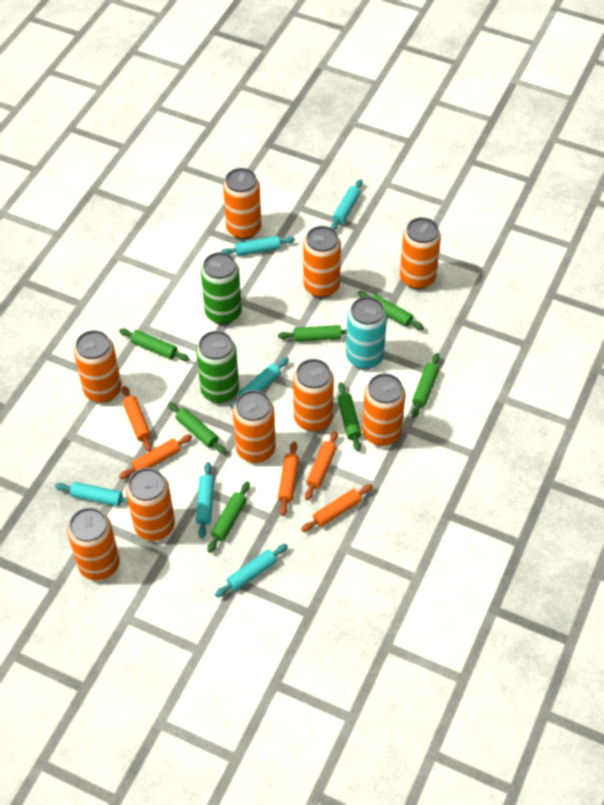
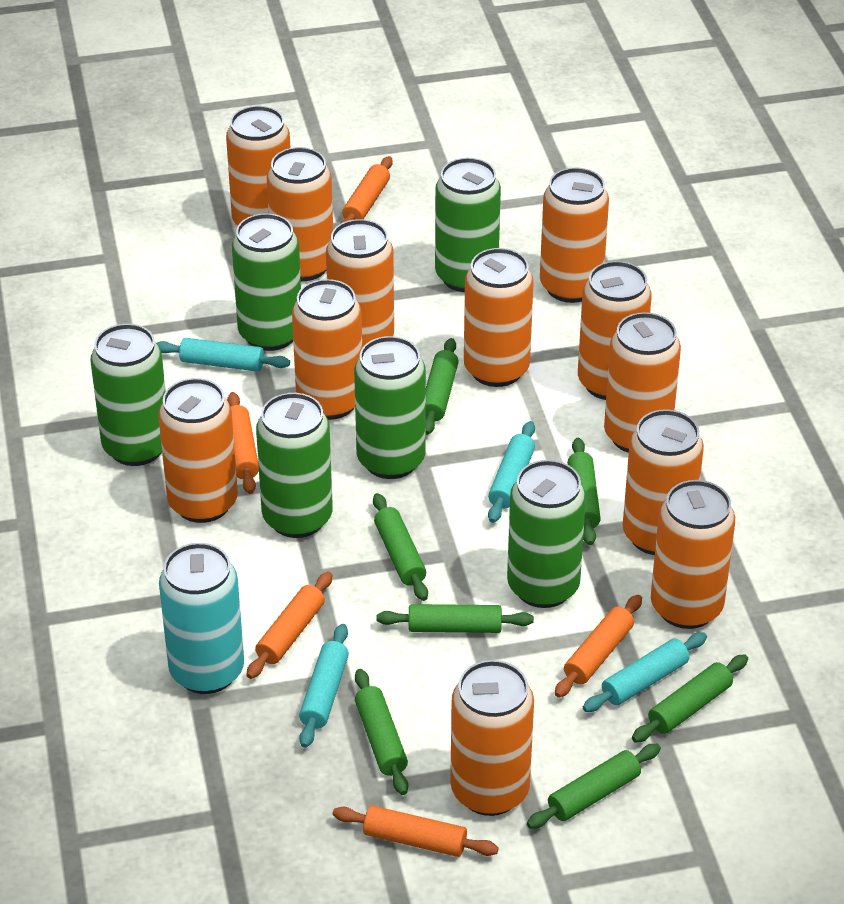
green can: [196,331,239,403] [201,252,242,324] = 2 -> [90,324,166,466] [232,213,301,351] [256,393,333,538] [354,336,426,479] [435,158,501,292] [507,460,586,608] = 6
orange can: [67,508,120,581] [74,330,122,403] [126,468,175,541] [223,168,261,240] [233,390,276,463] [293,359,334,431] [303,226,341,298] [362,373,406,446] [400,217,441,289] = 9 -> [158,378,238,523] [226,106,290,226] [267,147,333,281] [292,279,362,420] [326,219,394,348] [450,660,534,816] [464,248,534,387] [540,167,609,303] [578,261,652,400] [604,312,681,453] [623,409,704,555] [651,480,735,629] = 12
turquoise rolling pin: [55,482,128,506] [196,462,215,539] [215,544,288,597] [221,236,295,256] [231,358,289,409] [331,179,362,230] = 6 -> [157,338,290,372] [299,624,349,748] [488,421,535,523] [583,632,707,712] = 4

